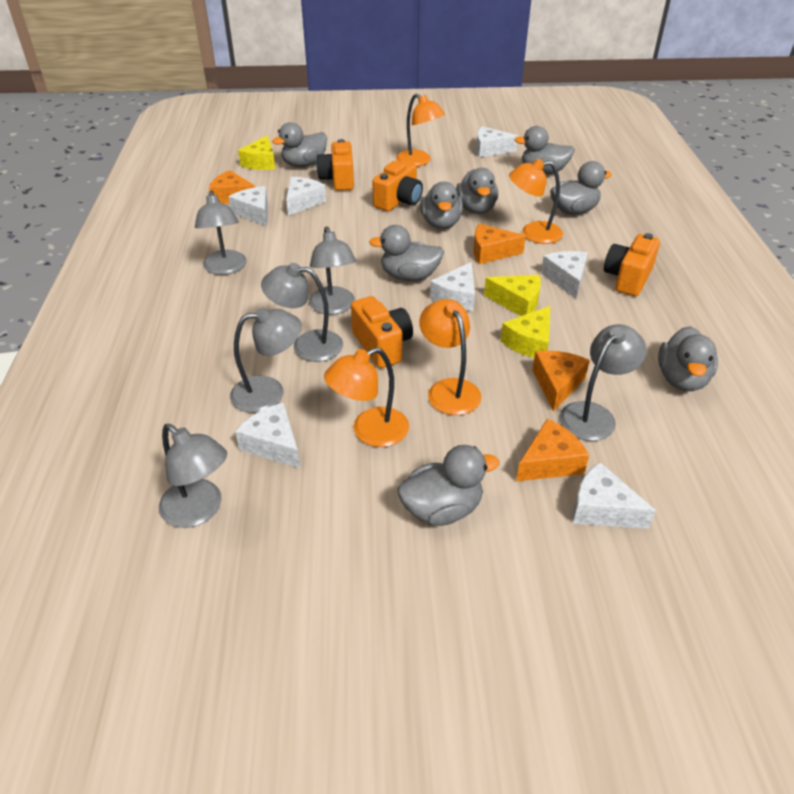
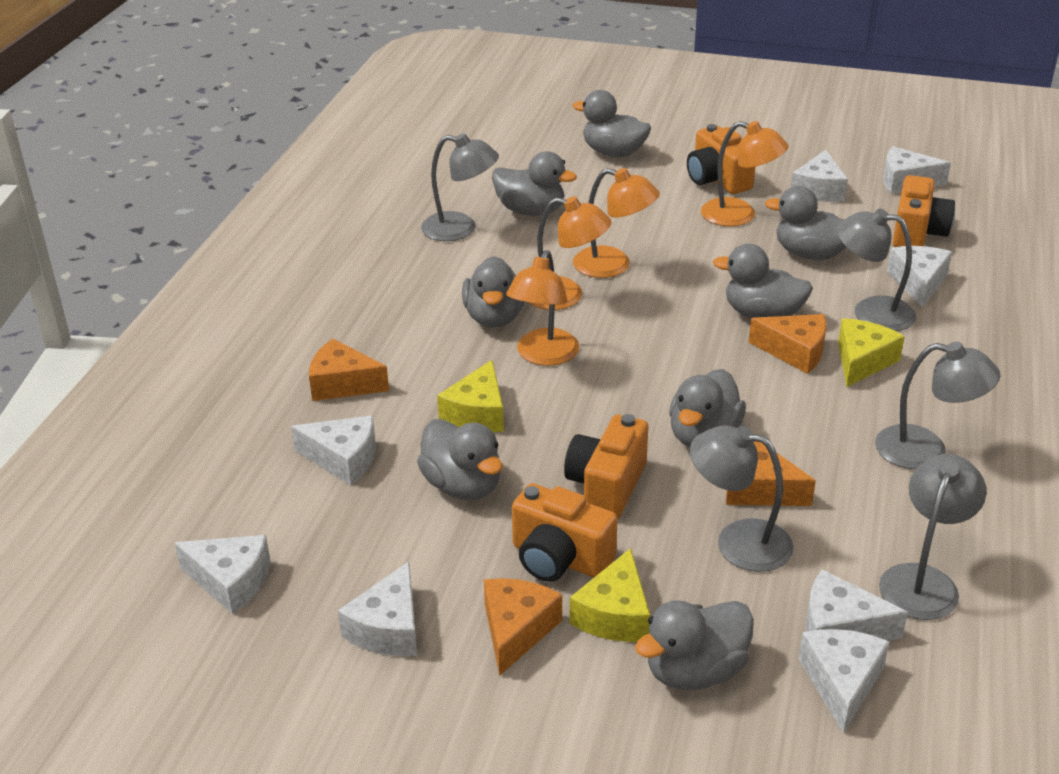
grey lamp: [159,424,227,528] [195,190,247,275] [230,308,302,413] [261,263,343,362] [309,226,356,315] [559,324,646,441] = 6 -> [421,133,499,241] [690,425,793,572] [837,209,916,331] [875,342,1001,469] [879,454,986,620] = 5
white cheese: [229,186,268,226] [235,403,300,468] [286,177,326,216] [430,262,475,311] [476,126,518,157] [541,251,588,299] [573,462,656,529] = 7 -> [174,535,270,614] [291,416,376,485] [338,561,417,656] [791,150,848,202] [798,629,889,733] [805,569,908,641] [883,146,951,194] [887,246,952,308] = 8

